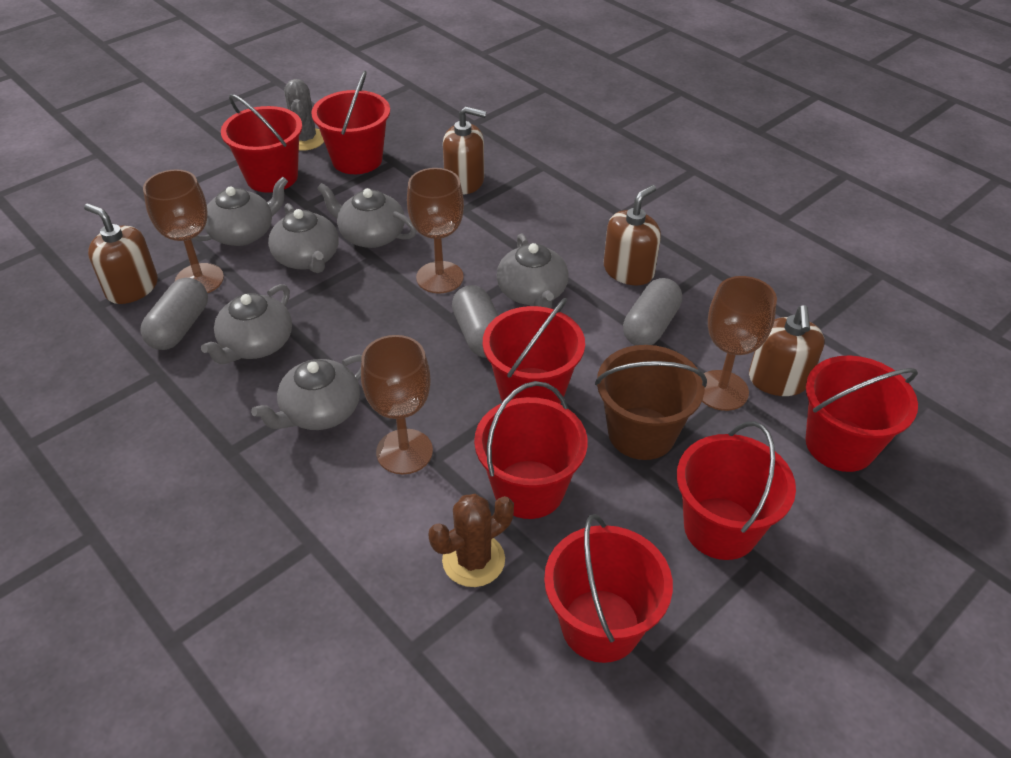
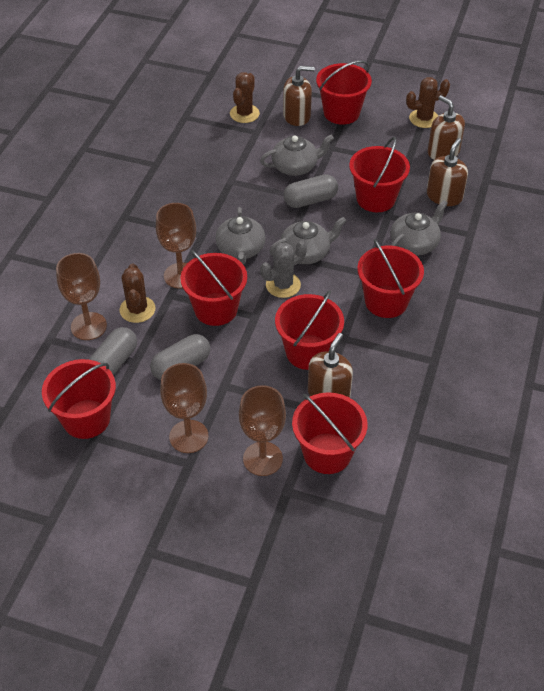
brown bucket: [595,345,707,460] = 1 -> none = 0
brown cactus: [429,494,514,587] = 1 -> [119,264,155,323] [230,72,260,123] [406,77,450,128] = 3
grey teapot: [192,177,288,246] [201,284,292,364] [251,355,362,430] [268,203,339,273] [317,183,417,248] [497,234,569,308] = 6 -> [215,207,266,265] [260,135,334,176] [269,217,346,264] [391,200,448,255] = 4

